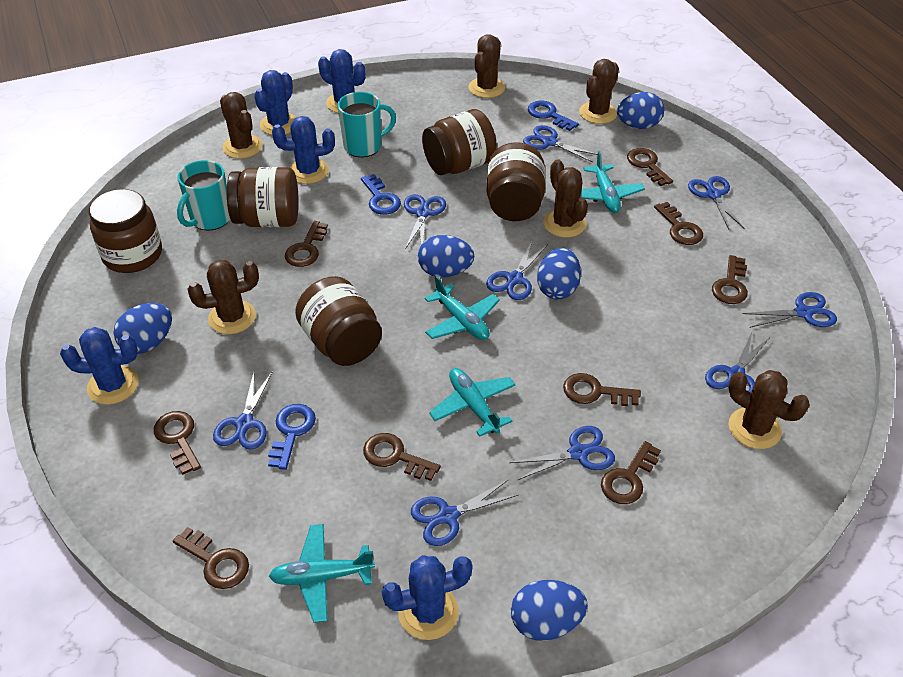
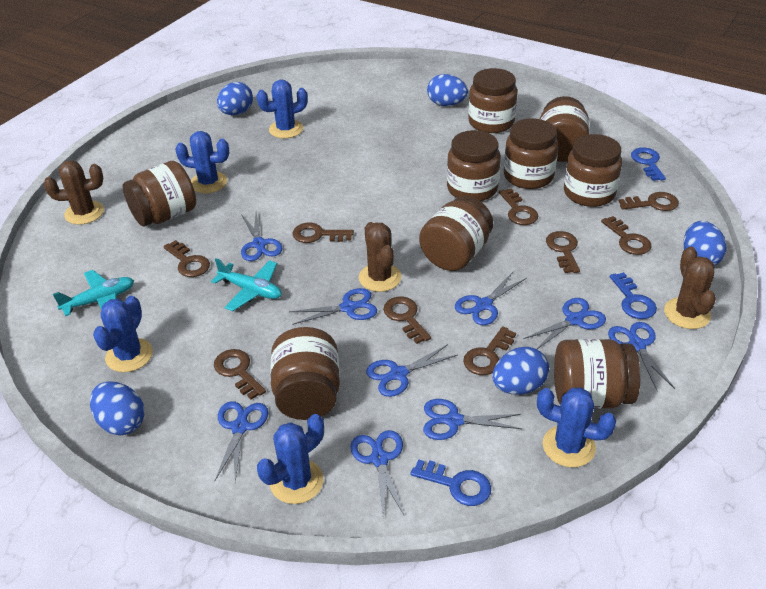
brown cactus: [187,260,259,334] [220,92,262,159] [469,34,505,98] [543,159,588,238] [579,59,619,124] [728,370,810,449] = 6 -> [44,161,104,225] [359,222,401,292] [664,246,716,329] = 3
brown jar: [89,189,162,273] [227,167,299,227] [295,276,382,366] [422,109,497,175] [486,142,545,221] = 5 -> [123,161,196,226] [270,327,340,420] [419,196,493,271] [447,130,501,201] [468,68,518,133] [504,118,558,189] [540,96,590,162] [554,339,640,409] [564,134,622,207] = 9
turquoise mug: [177,160,230,231] [338,92,396,157] = 2 -> none = 0
turquoise plane: [269,524,375,623] [424,276,500,340] [429,368,515,437] [581,151,645,213] = 4 -> [53,270,134,316] [211,258,282,311] = 2

